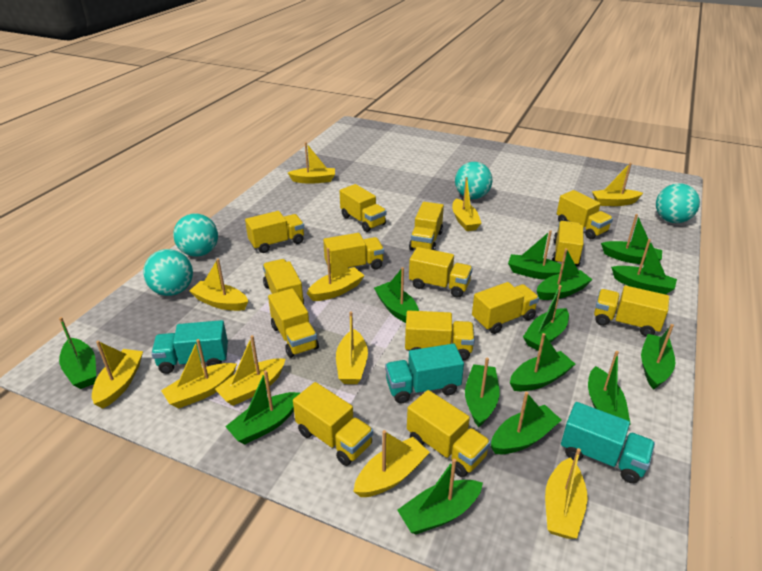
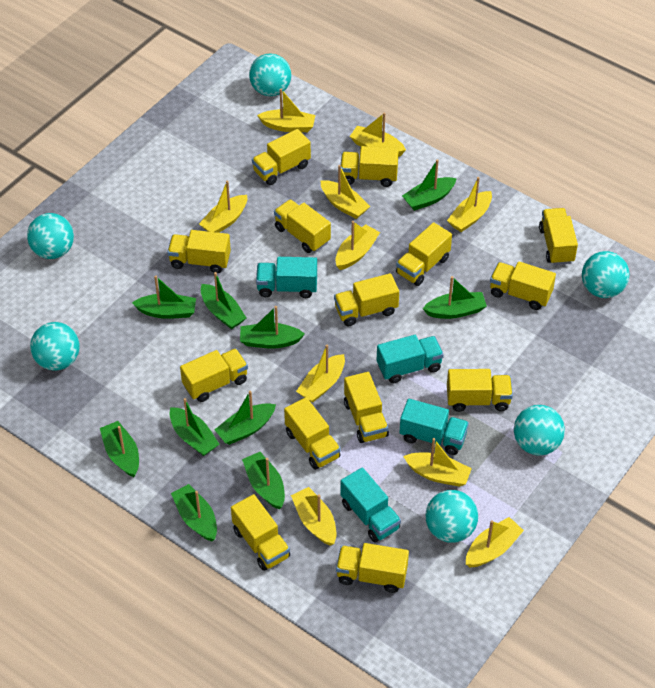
green boat: [59,317,96,389] [225,370,300,444] [374,267,419,323] [397,458,483,534] [465,358,500,427] [491,392,561,454] [508,230,561,280] [510,333,575,391] [523,285,569,351] [537,248,593,300] [588,351,631,425] [601,214,662,265] [611,239,677,295] [641,324,675,390] = 14 -> [100,421,139,477] [132,276,196,319] [169,398,219,456] [171,484,217,541] [201,272,247,329] [214,391,276,445] [240,306,305,349] [242,452,285,509] [402,159,457,211] [423,276,487,319] = 10
turquoise ball: [143,249,193,296] [173,213,218,257] [455,162,493,199] [656,183,700,223] = 4 -> [27,213,74,259] [30,322,80,371] [249,53,292,96] [425,490,478,543] [514,405,565,455] [582,251,629,298] = 6
turquoise truck: [151,320,228,374] [385,344,464,404] [561,402,655,483] = 3 -> [256,257,317,298] [340,467,401,543] [376,335,444,384] [399,399,469,455] = 4
yellow boat: [92,341,143,409] [161,339,237,408] [189,258,248,311] [215,335,285,406] [288,142,335,184] [307,248,365,301] [336,311,368,384] [353,430,430,497] [452,177,481,231] [545,448,588,539] [592,163,643,206] = 11 -> [199,180,247,233] [257,89,315,132] [291,487,336,546] [296,345,345,403] [321,165,370,219] [335,221,380,270] [350,113,406,157] [403,438,472,487] [447,177,492,232] [466,517,524,567] = 10

